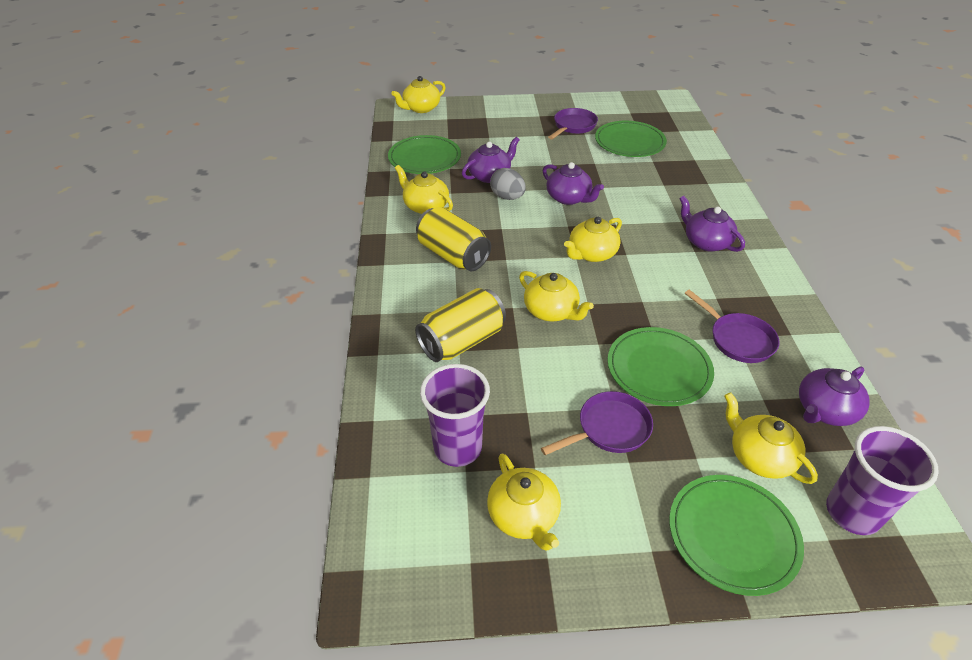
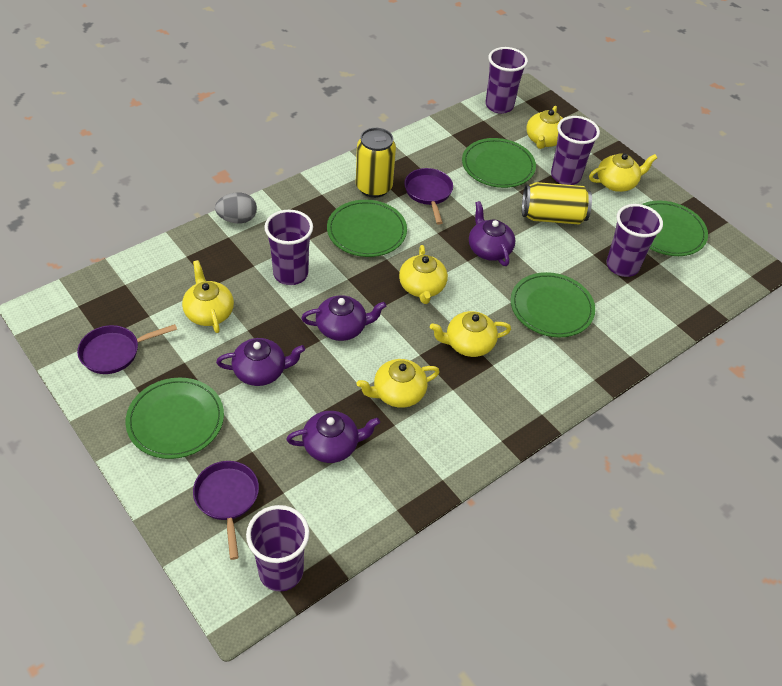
green plate: [388,135,461,174] [595,121,667,157] [607,327,714,406] [669,475,804,596] = 4 -> [125,378,224,459] [327,200,407,257] [462,138,536,188] [511,272,595,337] [642,200,708,256] = 5
purple cup: [420,364,490,467] [826,426,939,535] = 2 -> [246,505,310,591] [264,210,313,285] [485,47,528,114] [551,116,600,185] [606,204,663,277] = 5

